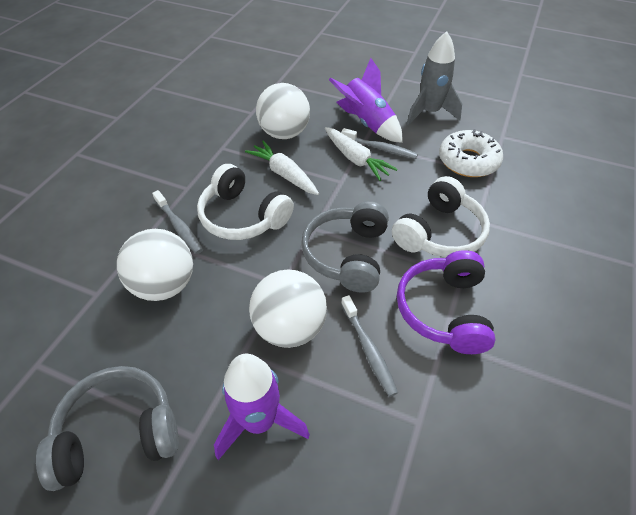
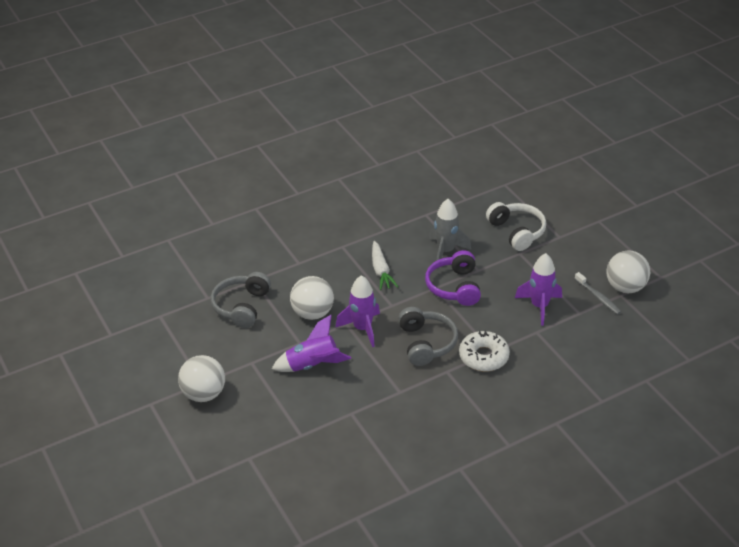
grey toothbrush: [152,190,203,254] [341,128,418,159] [341,295,398,397] = 3 -> [575,272,621,315] = 1
purple rocket: [214,354,310,460] [329,58,402,143] = 2 -> [272,315,351,372] [335,275,380,347] [515,253,562,326] = 3
white carrot: [245,140,319,195] [325,127,398,181] = 2 -> [372,241,398,290] = 1
white headphones: [197,164,294,240] [392,176,490,257] = 2 -> [486,202,546,251] = 1

